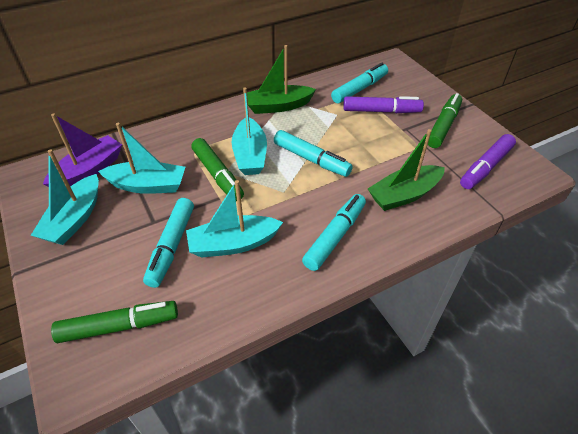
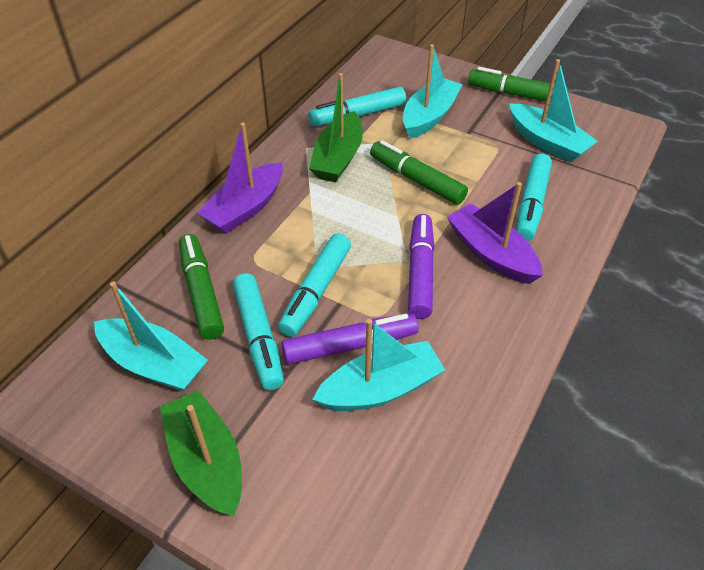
purple boat: [43,114,122,187] = 1 -> [197,123,283,234] [447,182,543,284] = 2

